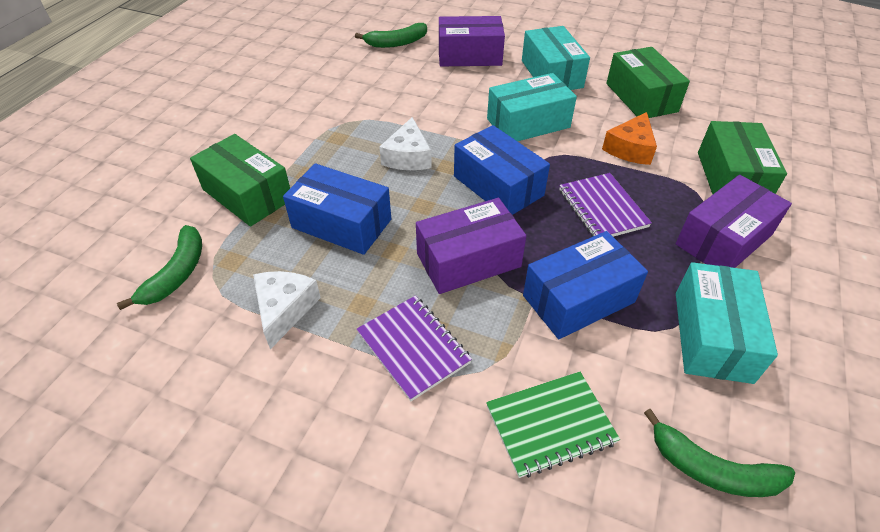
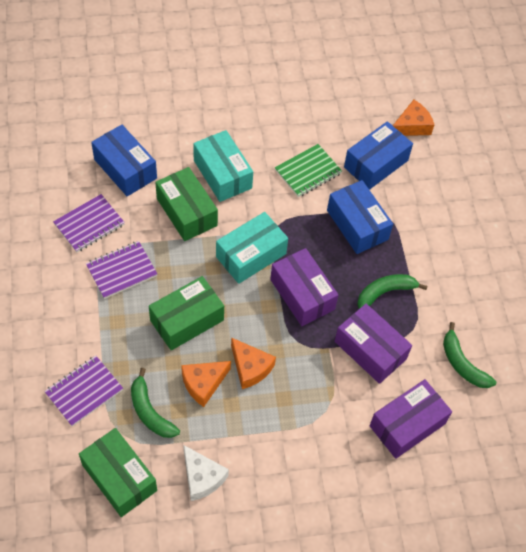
orange cheese: [602,112,657,165] = 1 -> [181,361,231,407] [231,338,276,389] [393,100,434,136] = 3
purple notebook: [357,296,472,401] [559,173,652,237] = 2 -> [44,356,123,426] [53,194,125,252] [86,241,157,299] = 3
turquoise box: [487,73,577,141] [522,26,590,90] [676,262,778,384] = 3 -> [193,130,253,202] [216,212,288,284] = 2
white cheese: [253,271,321,349] [379,117,432,170] = 2 -> [183,445,229,501] = 1

